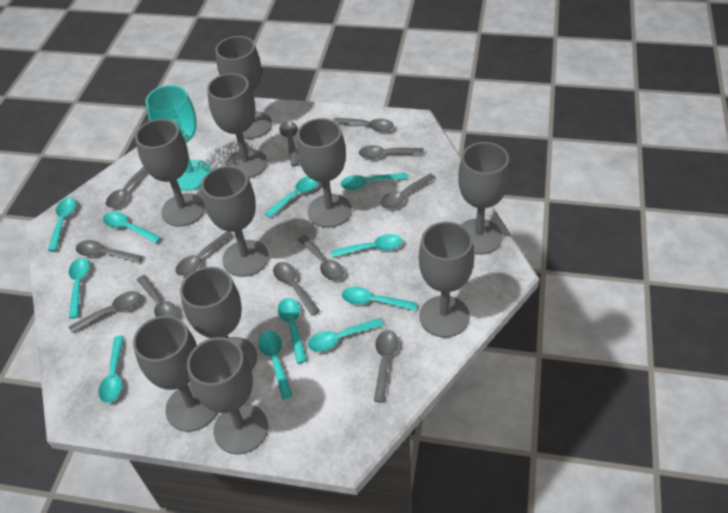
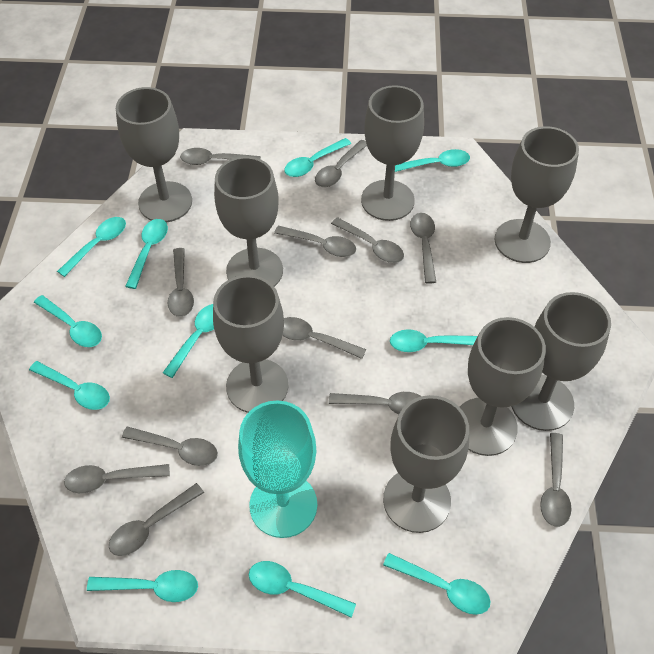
grey goblet: [133,316,217,432] [135,119,205,227] [180,267,257,371] [187,337,268,455] [201,166,269,277] [207,73,267,178] [215,36,272,139] [297,118,352,228] [419,222,474,338] [458,142,510,255] = 10 -> [116,87,192,223] [213,275,288,413] [214,157,283,287] [361,85,424,221] [383,395,469,533] [460,317,546,456] [494,126,579,263] [511,292,611,431] = 8

